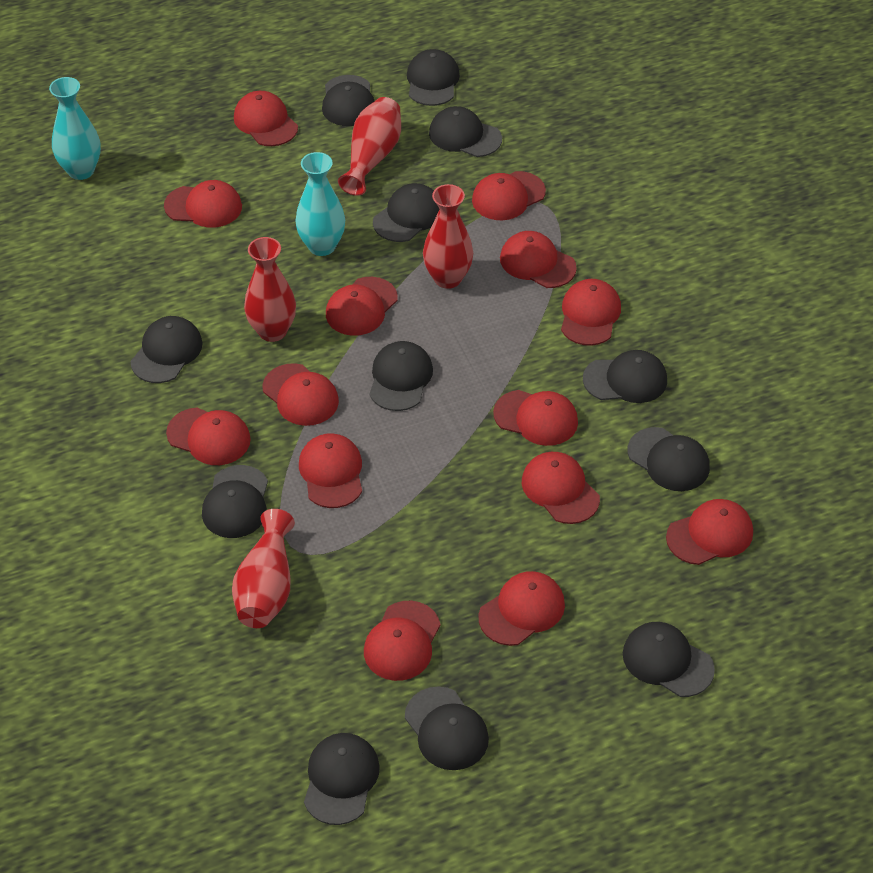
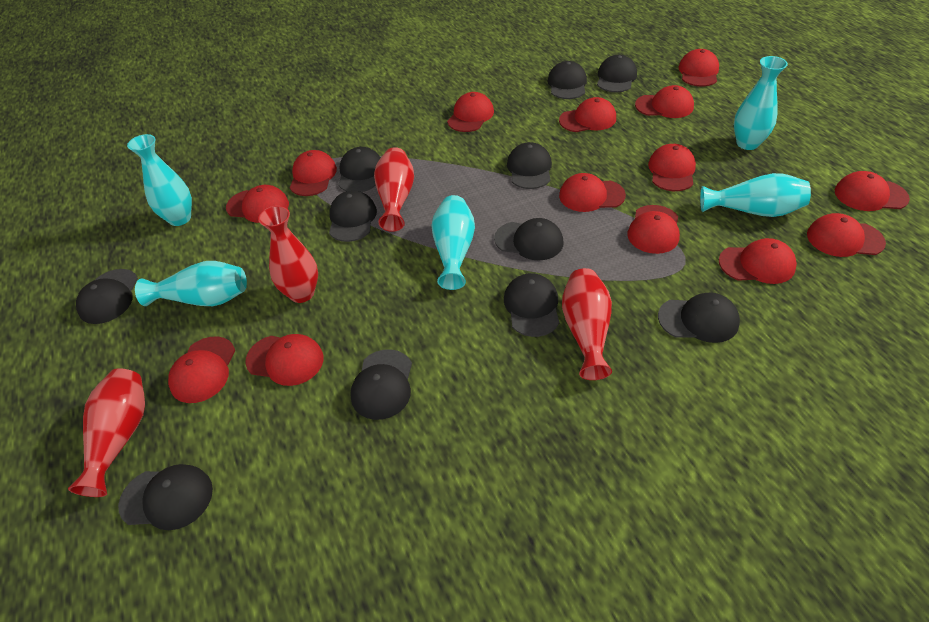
black cap: [130,316,203,383] [202,465,268,538] [304,733,380,825] [322,75,374,126] [369,341,433,411] [373,183,439,242] [405,687,489,770] [407,49,460,106] [429,106,502,157] [583,350,667,403] [623,622,715,697] [628,427,710,491] = 12 -> [76,269,138,324] [118,464,213,530] [329,190,377,242] [338,147,381,192] [350,349,412,420] [494,218,564,261] [504,273,559,337] [507,142,552,189] [547,61,587,99] [597,55,637,92] [658,293,740,343] = 11
turquoise vase: [49,77,101,180] [295,152,345,256] = 2 -> [127,134,192,226] [135,261,247,306] [431,195,475,290] [700,173,811,217] [734,56,788,150] = 5

